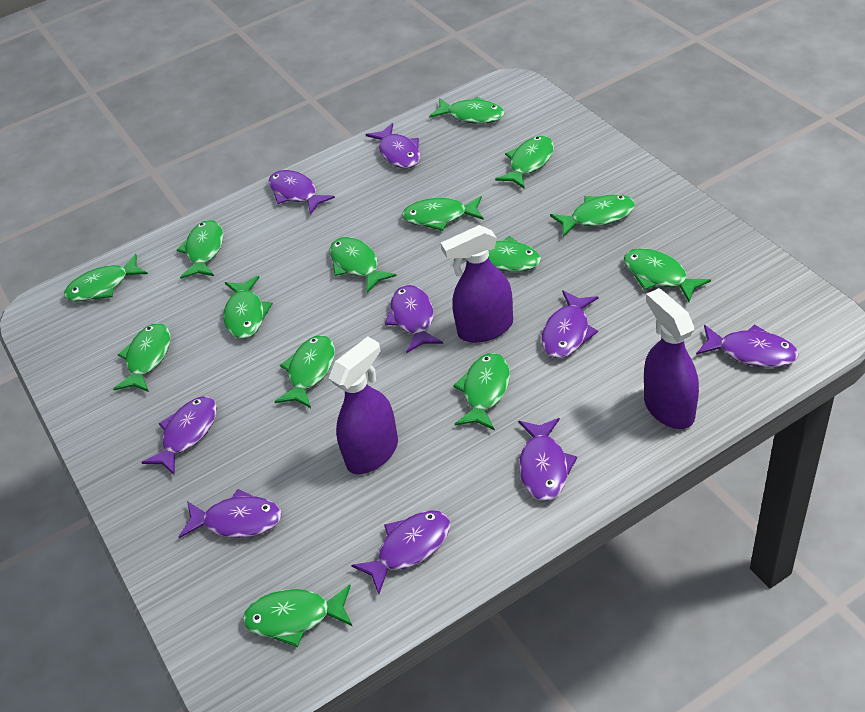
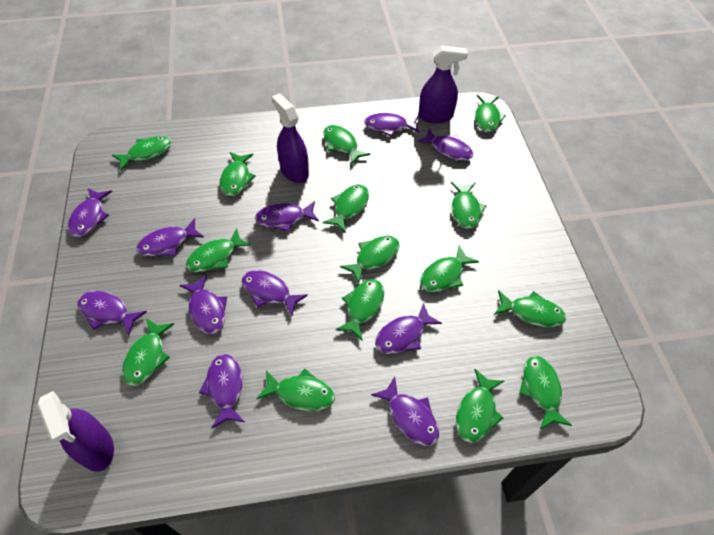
green fish: [64,254,148,302] [113,323,170,392] [177,220,223,279] [223,276,273,339] [242,585,352,647] [274,335,335,408] [330,237,397,293] [402,196,484,231] [429,97,504,124] [453,353,510,430] [454,236,541,272] [495,136,554,189] [550,194,635,237] [624,248,711,302] = 14 -> [112,136,172,170] [122,318,174,386] [186,228,251,272] [219,152,256,196] [257,369,335,412] [323,125,370,165] [323,184,369,233] [335,279,384,341] [340,236,400,284] [420,245,479,292] [451,182,486,229] [456,369,504,443] [475,95,506,132] [494,290,566,327] [519,356,572,429] = 15
purple fish: [141,396,217,476] [179,489,282,538] [268,170,335,215] [351,510,450,594] [365,123,420,168] [385,285,443,353] [518,418,577,501] [541,290,599,358] [696,324,799,368] = 9 -> [68,188,112,237] [78,291,147,335] [136,218,204,256] [180,274,227,334] [199,354,244,428] [242,270,308,316] [255,201,319,232] [364,113,419,137] [371,376,439,446] [375,303,442,354] [417,129,473,161] = 11

